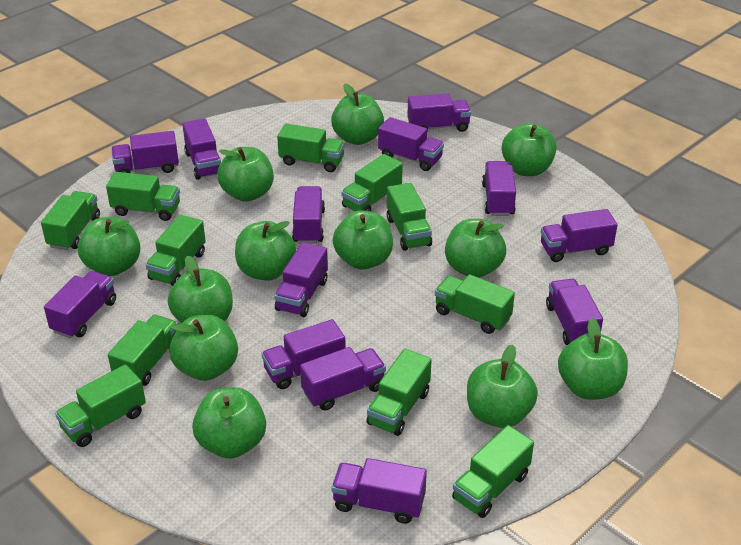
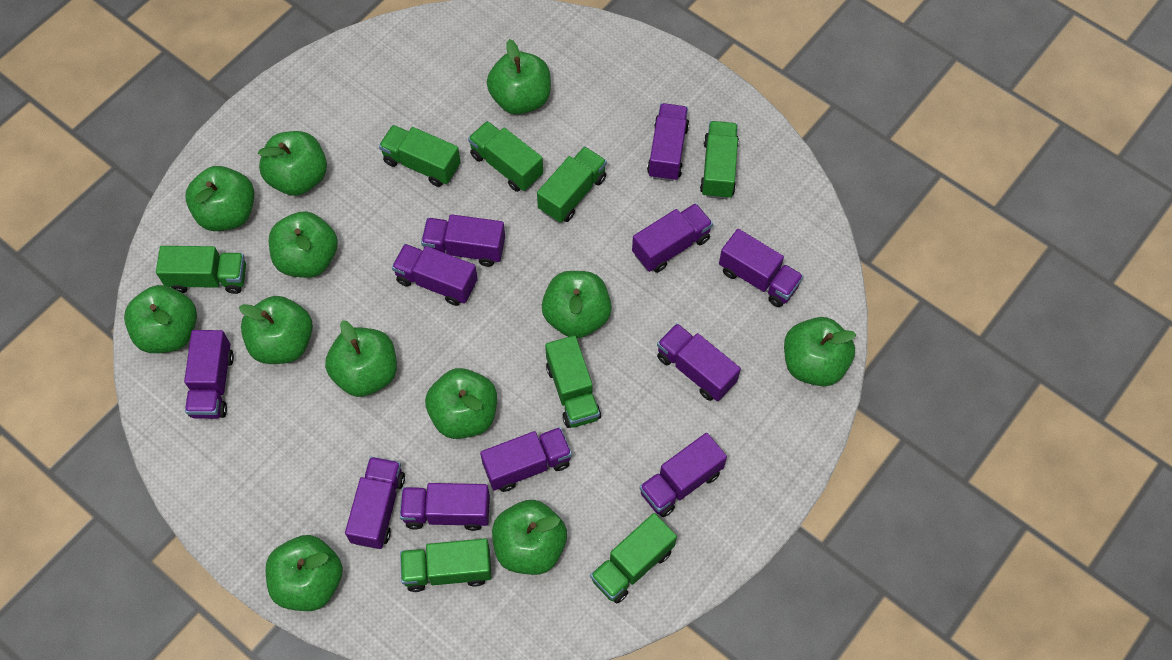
green truck: [41,191,100,250] [55,364,146,447] [106,172,180,221] [108,315,178,386] [145,215,206,286] [277,124,345,172] [341,154,403,212] [367,349,432,436] [387,183,432,251] [435,274,515,334] [452,425,534,518] = 11 -> [156,246,246,294] [379,125,461,187] [400,538,492,592] [468,121,543,192] [537,146,607,223] [545,335,601,428] [590,513,677,603] [700,121,739,199] = 8
purple truck: [44,271,116,338] [111,131,179,173] [182,118,221,180] [262,319,346,389] [274,242,328,317] [292,186,325,244] [300,347,386,411] [332,458,427,524] [378,117,444,171] [407,93,471,132] [482,161,516,216] [541,209,618,262] [546,279,603,345] = 13 -> [184,330,234,419] [345,457,405,549] [392,244,478,306] [400,483,490,531] [421,214,505,267] [480,427,572,492] [632,203,713,273] [639,433,727,517] [647,103,689,181] [657,323,741,401] [719,229,803,307] = 11

